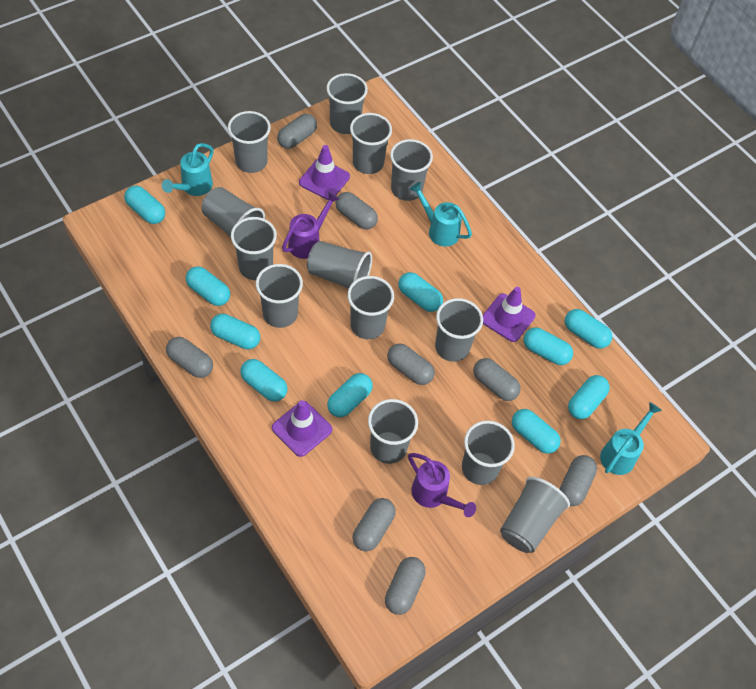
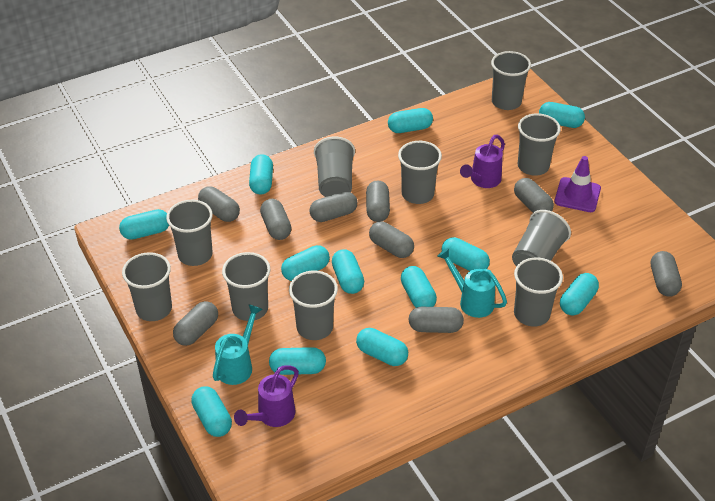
grey capsule: [166,337,213,378] [277,114,317,149] [336,192,378,229] [353,498,396,551] [385,557,426,615] [387,343,435,385] [473,358,521,401] [560,455,597,506] = 8 -> [173,301,218,346] [198,186,240,222] [260,199,291,240] [309,191,357,222] [366,180,390,222] [369,221,414,258] [409,307,464,333] [514,178,554,212] [651,251,682,297] = 9
grey cup: [201,187,265,237] [228,111,271,173] [231,217,277,280] [256,264,303,328] [307,241,372,289] [326,73,368,134] [347,276,394,339] [350,113,392,174] [368,399,418,464] [390,139,433,201] [435,298,483,362] [462,421,515,485] [500,477,570,553] = 13 -> [122,252,172,321] [166,200,213,266] [222,252,270,321] [289,271,338,340] [314,136,355,197] [398,141,442,204] [491,51,531,110] [512,210,571,266] [514,257,563,327] [518,113,561,176] = 10
purple traffic cone: [272,400,332,457] [299,145,350,200] [483,287,536,342] = 3 -> [554,156,601,212] = 1
turquoise capsule: [124,186,165,224] [186,266,230,306] [210,314,260,349] [240,359,287,402] [327,373,373,417] [398,272,443,312] [512,409,561,454] [524,328,573,365] [565,309,612,349] [568,375,610,419] = 10 -> [119,209,169,240] [191,386,232,437] [249,154,273,195] [269,347,326,375] [281,245,330,281] [332,249,364,294] [356,328,408,366] [388,108,433,133] [401,266,437,308] [442,237,490,271] [539,102,585,128] [560,273,599,315] = 12
turquoise watering can: [162,143,214,196] [410,182,472,246] [600,402,662,475] = 3 -> [213,304,262,385] [437,248,507,318] = 2

